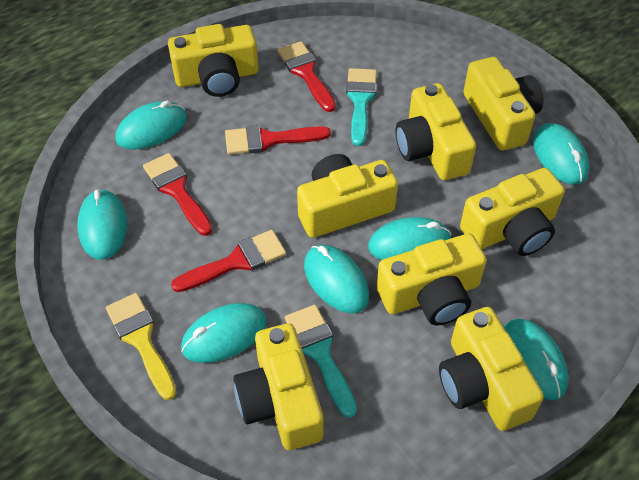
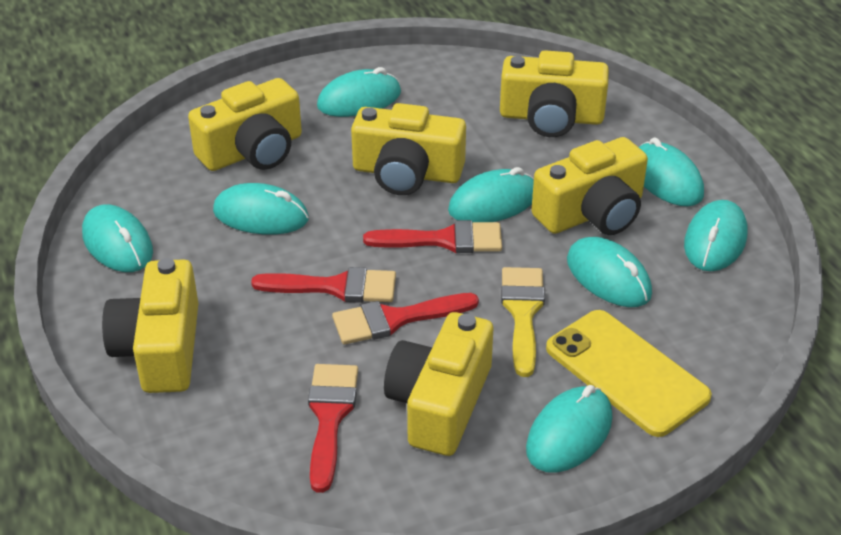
turquoise brush: [285,305,357,418] [346,68,377,146] = 2 -> none = 0
turquoise mouse: [77,189,127,260] [115,101,187,149] [181,303,267,363] [304,245,369,313] [368,217,452,260] [504,319,568,400] [533,123,590,185] = 7 -> [82,204,153,272] [213,183,309,235] [317,67,401,117] [448,167,534,223] [526,385,613,473] [567,237,652,307] [639,138,704,206] [684,200,747,271] = 8
yellow camera: [168,24,259,97] [233,323,324,450] [297,154,398,238] [376,234,487,326] [396,83,476,180] [439,307,544,431] [460,168,565,256] [464,57,543,151] = 8 -> [102,258,198,393] [188,78,302,171] [351,103,466,195] [384,312,493,456] [500,50,609,137] [531,137,648,235] = 6
yellow phone: none = 0 -> [546,310,712,437] = 1

